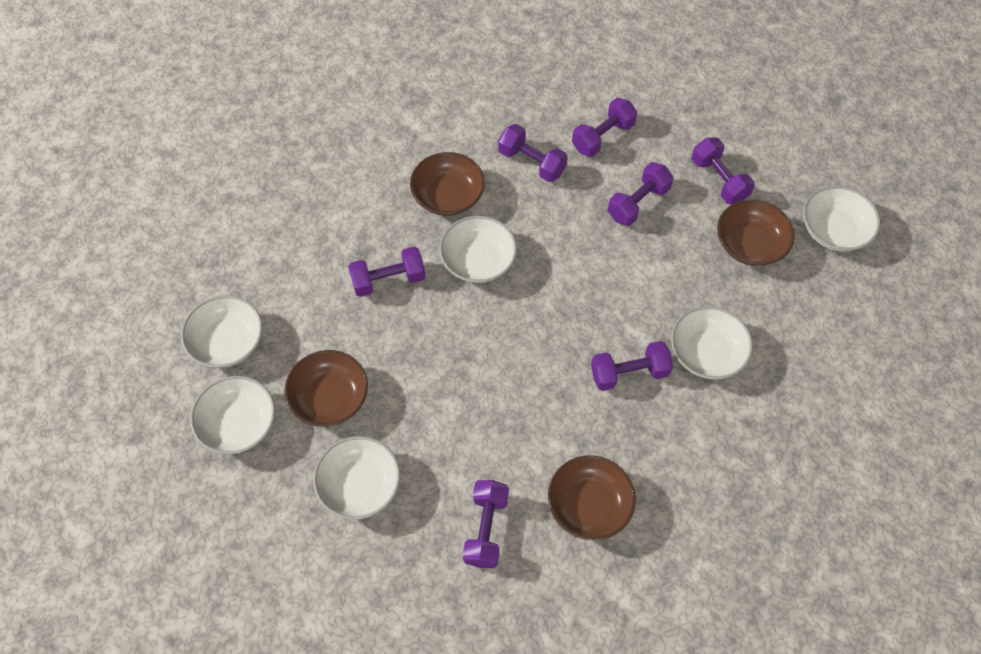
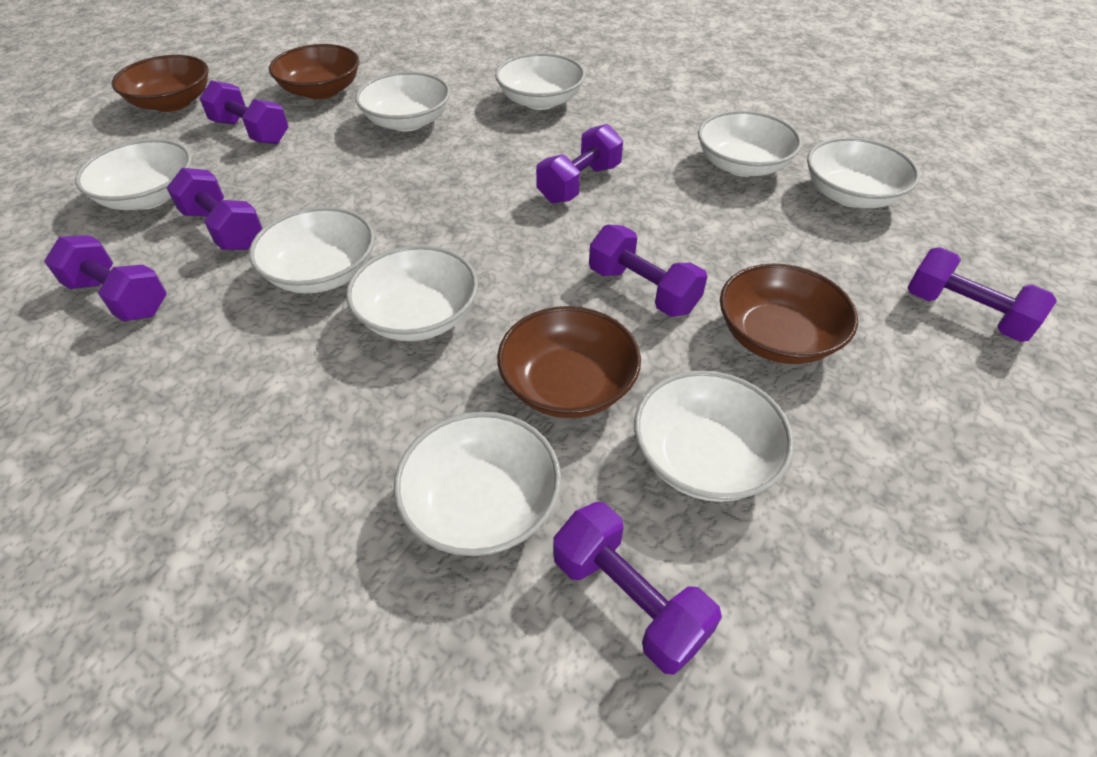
white bowl: [181,295,263,368] [190,376,275,454] [313,436,400,520] [439,216,517,283] [671,306,753,380] [803,186,880,252] = 6 -> [75,139,192,210] [249,207,375,293] [346,245,478,341] [355,72,450,131] [394,412,561,556] [495,53,585,110] [634,370,794,502] [698,110,802,177] [807,137,920,208] = 9

